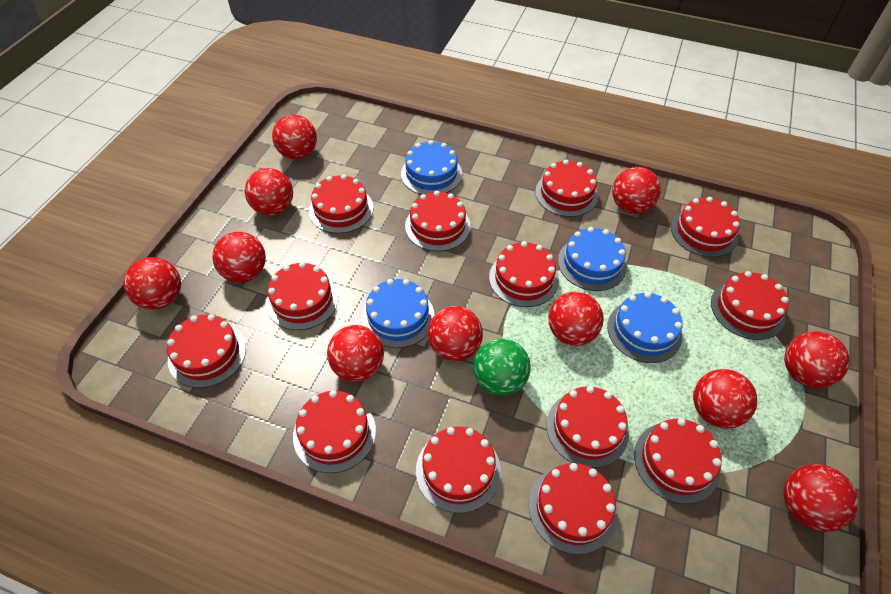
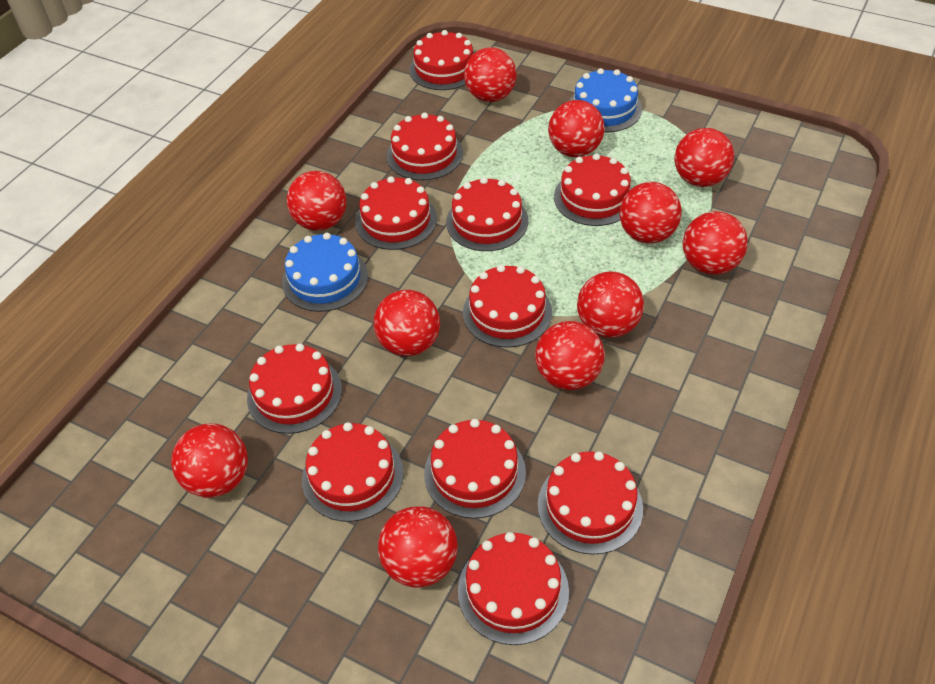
blue cake: [362,279,434,348] [401,140,462,195] [558,227,627,291] [607,292,683,363] = 4 -> [282,233,368,312] [569,68,642,132] = 2
green ball: [473,338,531,396] = 1 -> none = 0
red cake: [167,314,246,388] [266,262,338,330] [293,390,376,473] [309,174,373,233] [405,191,471,251] [416,427,501,513] [489,241,559,307] [529,463,617,554] [535,160,598,217] [546,386,629,468] [634,418,722,504] [671,197,740,257] [711,271,789,340] = 13 -> [247,344,342,434] [302,422,404,522] [355,176,437,250] [387,113,463,180] [409,30,473,90] [424,419,526,519] [446,177,528,251] [458,532,569,645] [463,265,552,348] [538,451,643,555] [554,153,632,226] = 11

